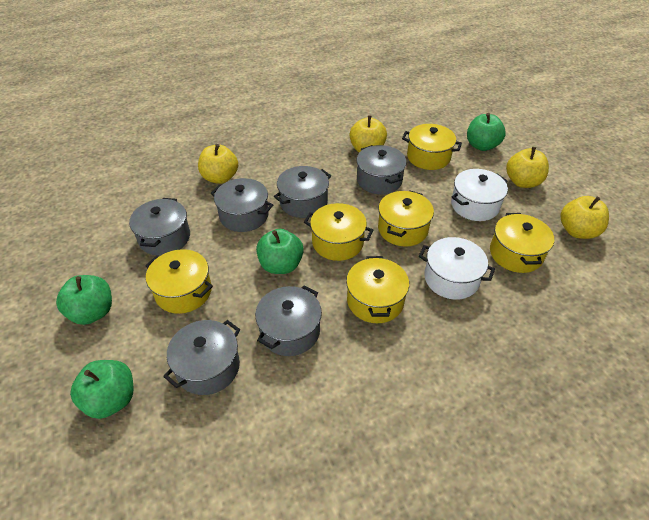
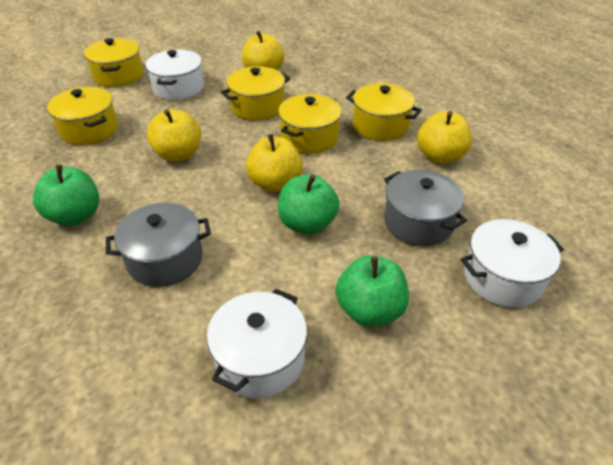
green apple: [56,275,112,325] [70,360,134,419] [256,229,304,274] [467,113,506,151] = 4 -> [33,165,99,226] [278,174,340,234] [335,255,409,327] = 3
grey pot: [129,198,190,256] [163,320,240,395] [211,178,273,232] [255,285,322,356] [274,166,331,218] [357,145,407,194] = 6 -> [106,203,211,287] [384,170,467,246] = 2
white pot: [419,237,495,300] [451,169,508,221] = 2 -> [146,50,204,100] [207,289,307,398] [461,219,564,308] = 3
yellow pot: [145,249,213,314] [304,203,373,261] [346,256,409,323] [378,190,434,247] [402,124,462,170] [490,213,554,273] = 6 -> [47,87,118,145] [84,38,143,87] [221,66,290,121] [278,94,342,154] [346,83,422,141] = 5

